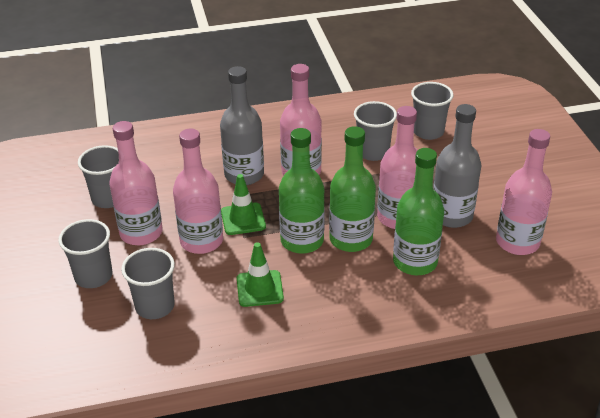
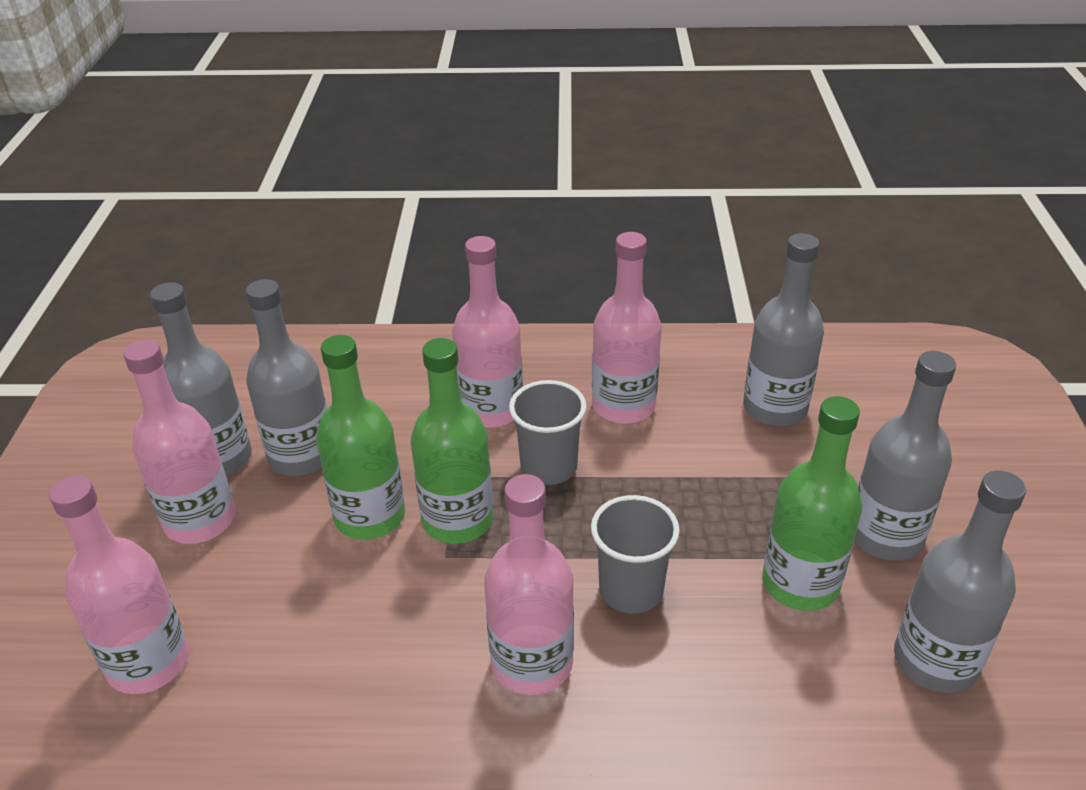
green traffic cone: [221,174,266,235] [237,242,284,307] = 2 -> none = 0
grey bottle: [220,66,264,185] [433,104,481,228] = 2 -> [150,282,252,476] [246,279,327,476] [743,233,824,427] [854,351,956,561] [894,470,1026,693] = 5
grey cup: [58,219,112,288] [78,145,119,208] [121,248,175,319] [354,101,397,161] [411,82,454,140] = 5 -> [509,380,587,485] [591,495,680,614] = 2

